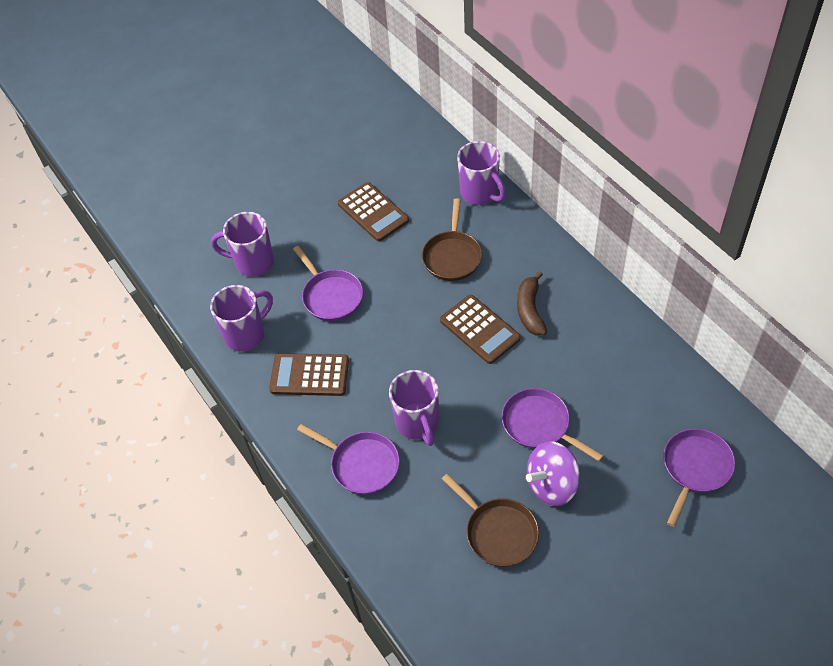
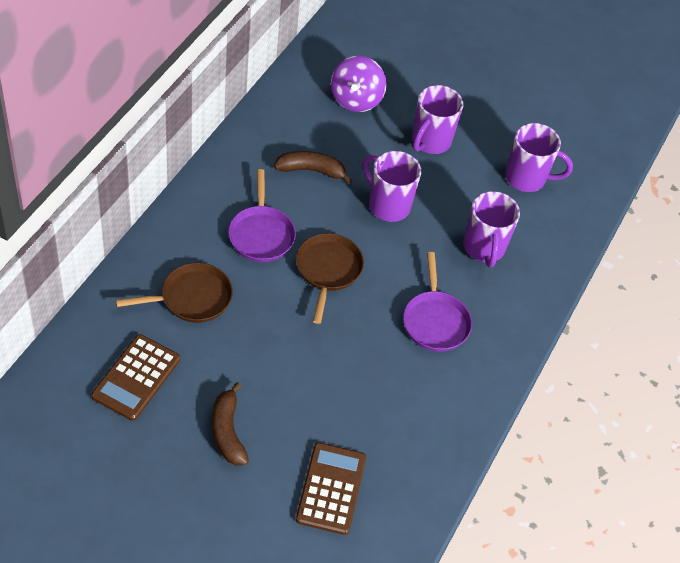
brown banana: [517,271,547,336] = 1 -> [212,382,249,465] [274,151,352,184] = 2
brown calculator: [269,353,349,396] [338,182,409,241] [440,295,521,364] = 3 -> [91,334,180,421] [296,442,366,535] = 2
purple pan: [293,246,363,321] [297,424,400,495] [502,388,603,461] [663,428,735,527] = 4 -> [228,169,296,262] [403,252,472,352] = 2

